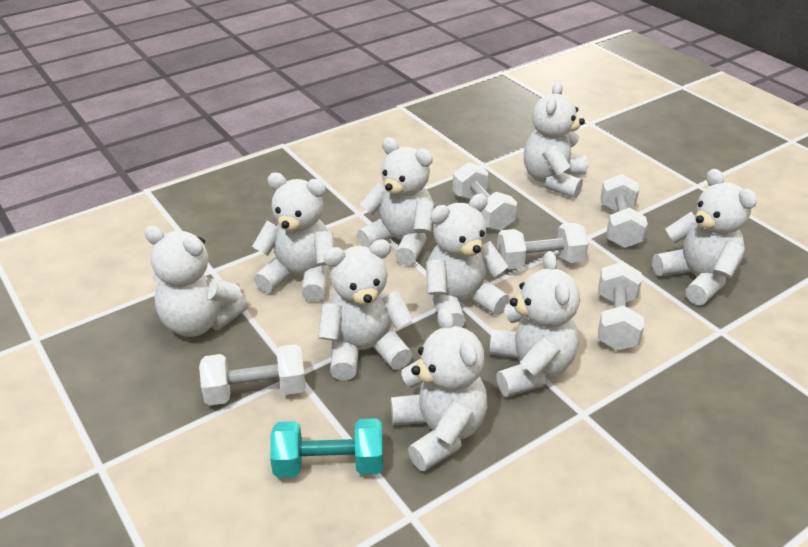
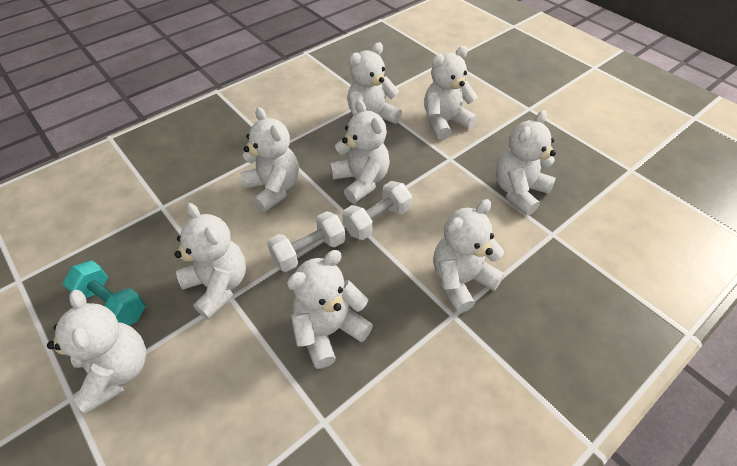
white dumbbell: [199,344,306,406] [453,162,517,231] [497,223,588,269] [598,262,644,351] [600,174,648,248] = 5 -> [267,211,345,272] [342,181,412,240] = 2

